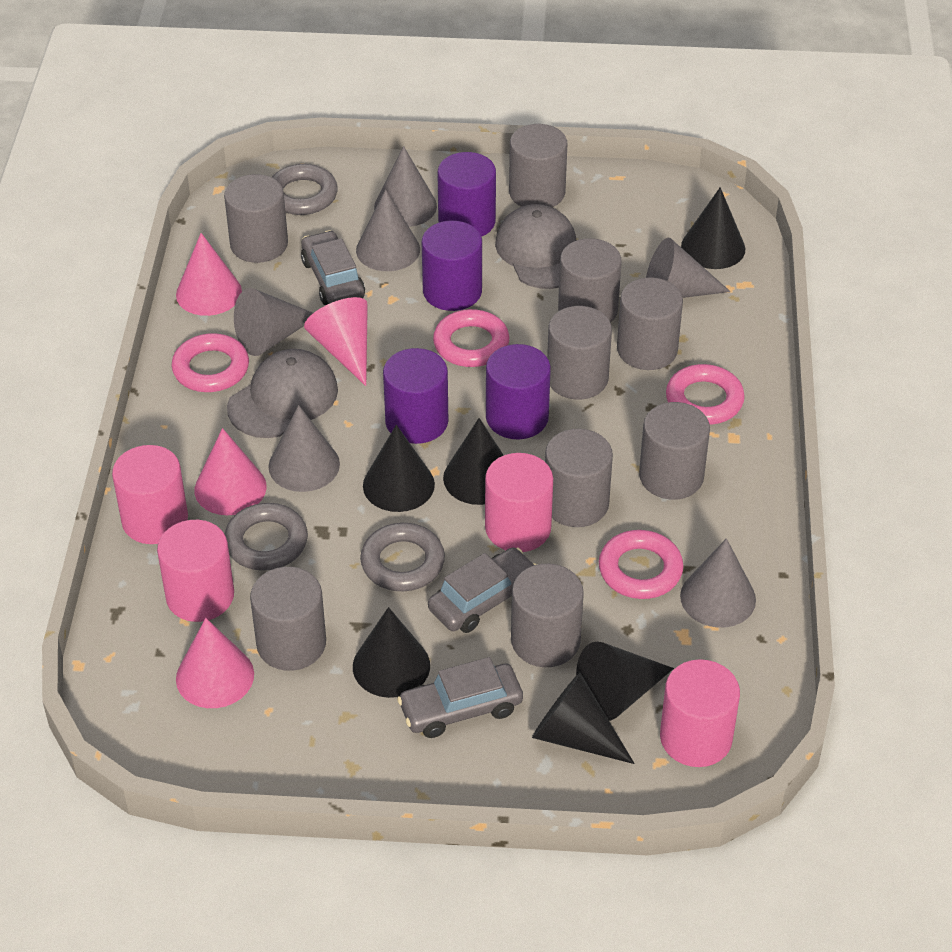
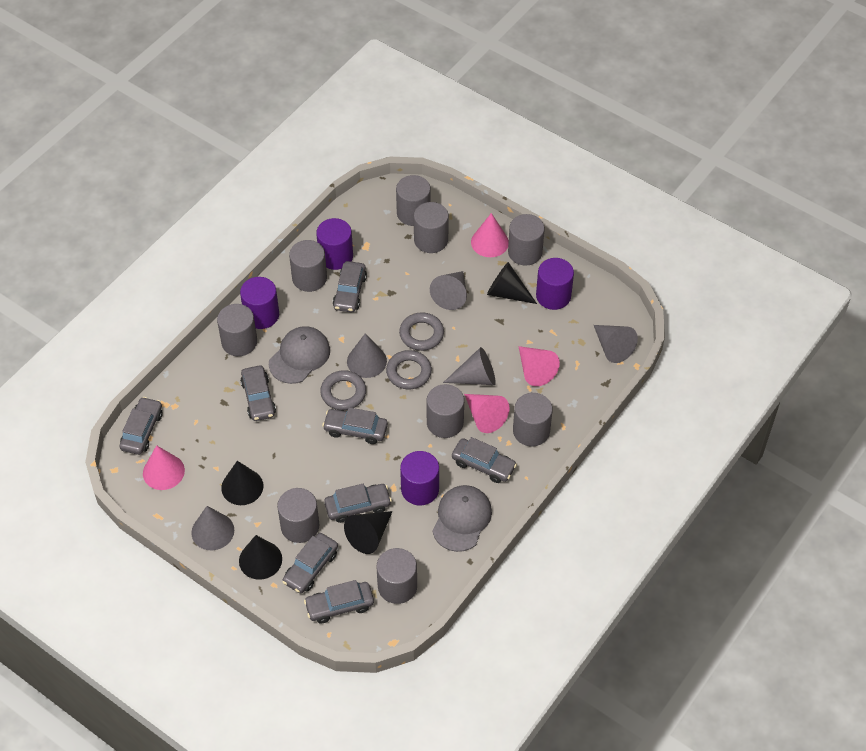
black cone: [353,607,430,698] [363,425,435,512] [443,418,504,505] [532,673,634,764] [576,642,674,721] [681,187,745,269] = 6 -> [221,461,263,505] [239,535,282,580] [344,511,393,554] [487,262,537,304] = 4
grey car: [301,230,365,305] [397,657,523,738] [428,547,537,633] = 3 -> [120,397,163,455] [240,365,276,421] [282,533,338,594] [304,580,374,623] [322,407,388,444] [324,484,392,523] [333,261,367,312] [452,437,517,483] = 8
grey cone: [234,288,313,356] [268,405,340,492] [356,189,420,271] [374,146,437,227] [646,238,731,298] [680,538,756,628] = 6 -> [191,506,234,550] [347,333,387,378] [430,271,467,310] [443,347,496,385] [594,325,638,363] = 5
pink cylinder: [112,445,188,544] [157,520,234,622] [485,453,553,552] [660,659,740,767] = 4 -> none = 0
pink ring: [171,333,249,392] [433,309,509,367] [599,530,684,599] [666,364,745,425] = 4 -> none = 0

